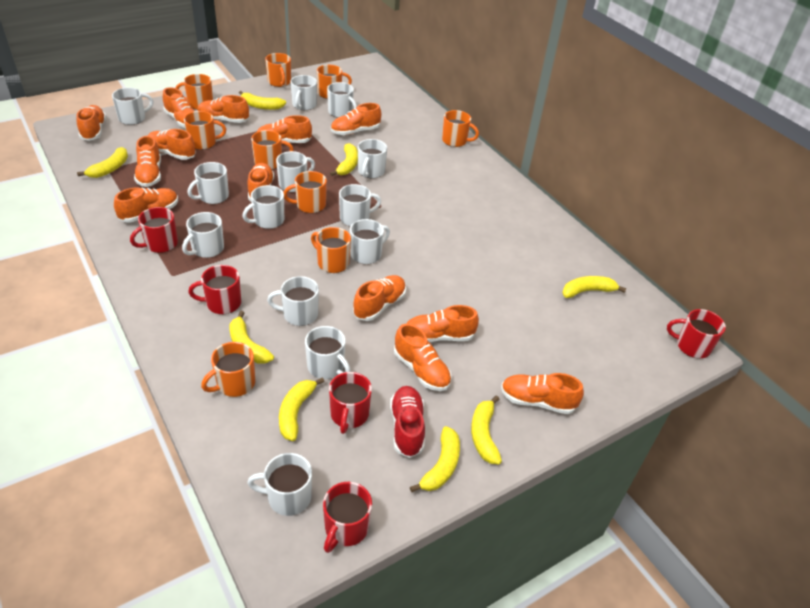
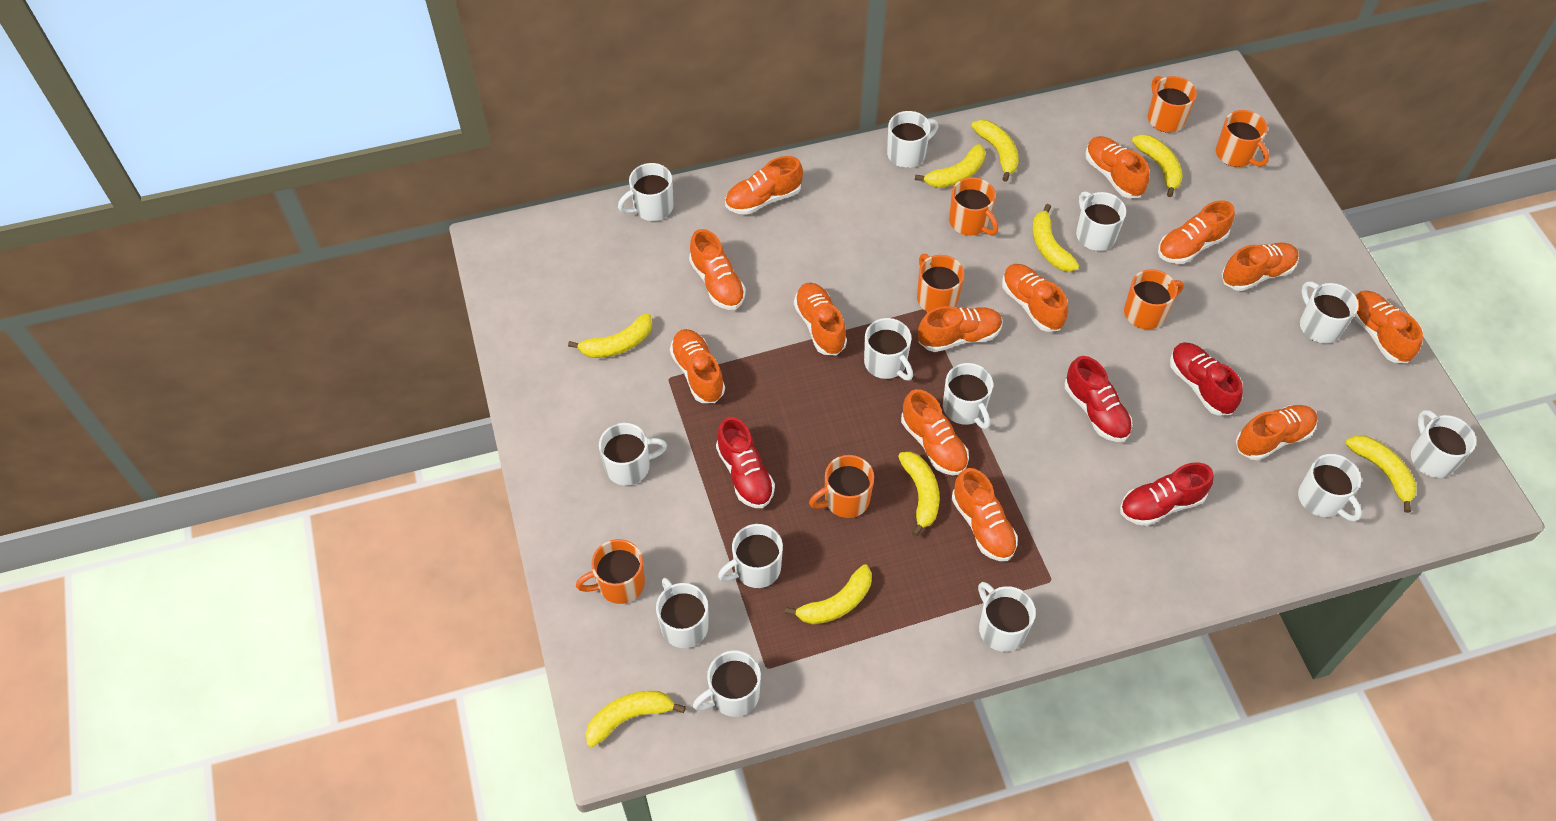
orange mug: [175,74,213,110] [184,111,226,150] [201,342,255,397] [251,130,294,169] [265,53,291,87] [284,171,327,213] [311,227,351,273] [317,65,352,99] [442,110,479,147] = 9 -> [576,539,645,604] [809,455,874,518] [917,254,964,312] [949,177,998,236] [1124,269,1184,329] [1148,76,1197,133] [1216,110,1269,167] = 7
red mug: [130,207,178,253] [188,265,241,314] [323,482,372,553] [329,372,372,434] [667,309,726,358] = 5 -> none = 0
red shoe: [390,386,425,458] = 1 -> [716,417,775,508] [1065,356,1133,442] [1120,462,1214,526] [1170,342,1243,416] = 4
yellow banana: [77,147,128,178] [229,311,274,364] [239,91,286,110] [279,377,325,441] [330,143,358,176] [410,426,460,492] [471,395,502,464] [562,276,626,298] = 8 -> [568,313,653,358] [585,691,686,747] [785,564,872,624] [898,452,940,536] [915,144,985,188] [972,120,1019,182] [1033,204,1079,272] [1132,134,1183,197] [1346,435,1417,513] = 9

